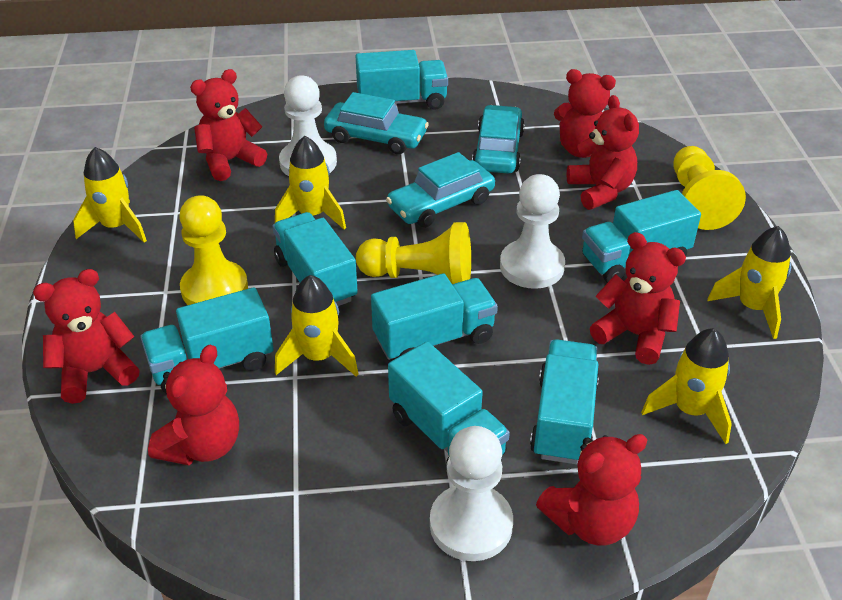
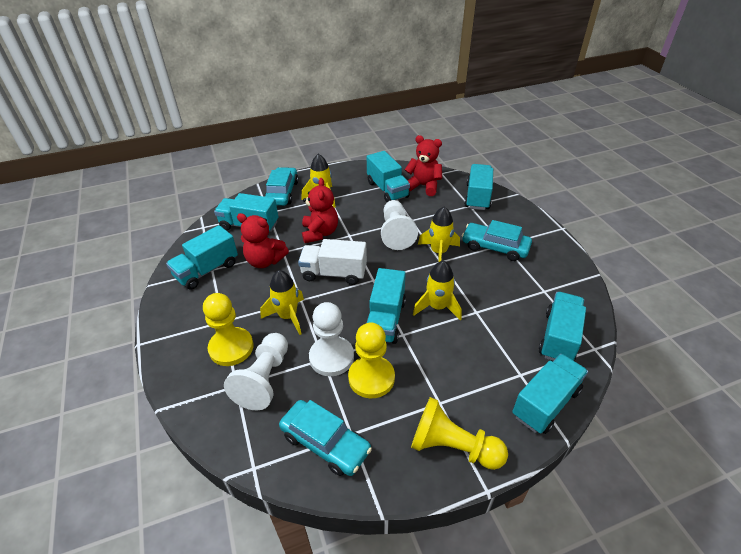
red teddy bear: [33,269,140,404] [148,344,239,465] [190,69,267,181] [536,434,648,546] [554,69,616,158] [567,95,639,210] [590,232,686,365] = 7 -> [237,213,289,268] [302,178,338,243] [405,135,442,196] = 3
white truck: none = 0 -> [298,239,367,285] = 1
yellow rocket: [73,147,147,243] [275,136,346,230] [275,275,359,377] [641,328,732,444] [707,226,791,339] = 5 -> [260,270,304,335] [301,154,336,208] [413,261,461,320] [418,207,460,262] = 4

